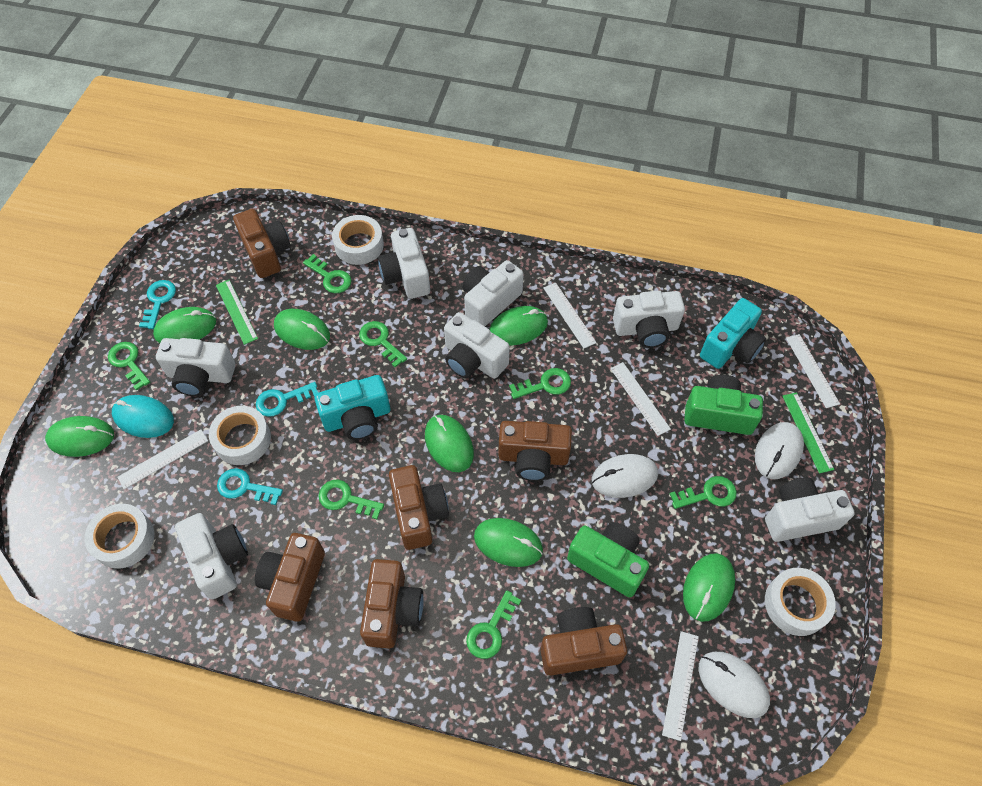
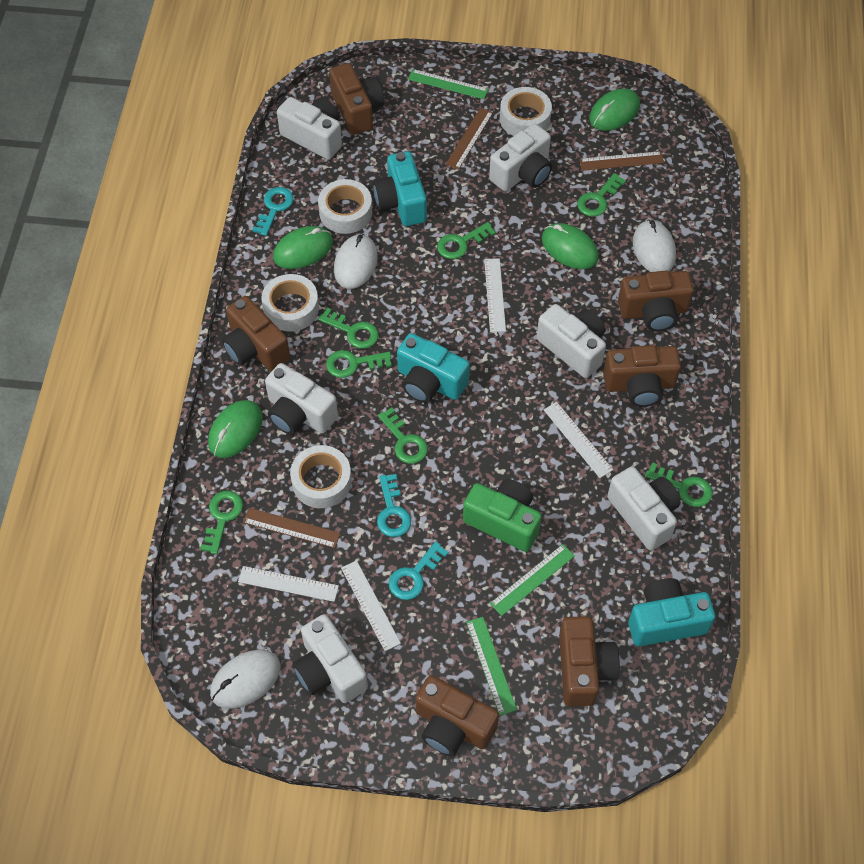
brown ruler: none = 0 -> [243,508,340,548] [445,108,493,170] [579,151,664,171] = 3
green camera: [567,522,649,597] [684,375,763,435] = 2 -> [463,479,542,552] = 1
green mouse: [45,416,114,457] [153,307,216,343] [274,309,330,350] [425,415,474,472] [474,518,543,567] [489,306,548,346] [683,553,735,622] = 7 -> [208,400,263,458] [273,226,333,269] [542,223,599,269] [589,89,640,131] = 4
green ruler: [216,280,258,345] [783,392,834,474] = 2 -> [408,69,488,99] [466,617,517,715] [490,544,575,616] = 3
turquoise camera: [314,375,390,440] [700,298,766,369] = 2 -> [373,151,427,226] [397,333,470,403] [628,578,715,647] = 3
turquoise mouse: [112,395,174,438] = 1 -> none = 0
white camera: [156,338,236,396] [175,513,248,599] [378,228,430,299] [444,312,510,379] [462,260,524,326] [613,291,685,348] [765,477,855,542] = 7 -> [265,363,338,435] [277,97,342,160] [293,614,368,703] [489,123,552,191] [537,304,606,378] [607,467,681,551] = 6
white ruler: [117,429,208,489] [543,282,597,349] [610,362,671,436] [662,631,699,741] [786,334,840,408] = 5 -> [238,566,339,602] [341,560,401,651] [484,258,506,332] [544,402,613,478] = 4

